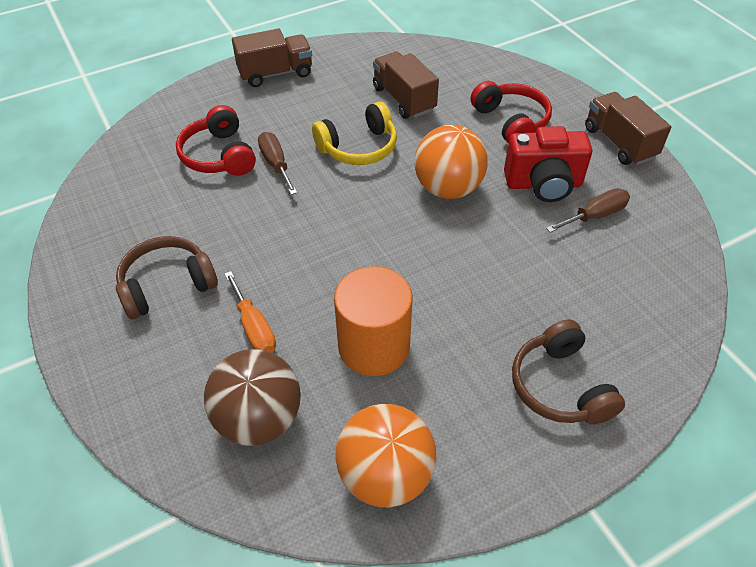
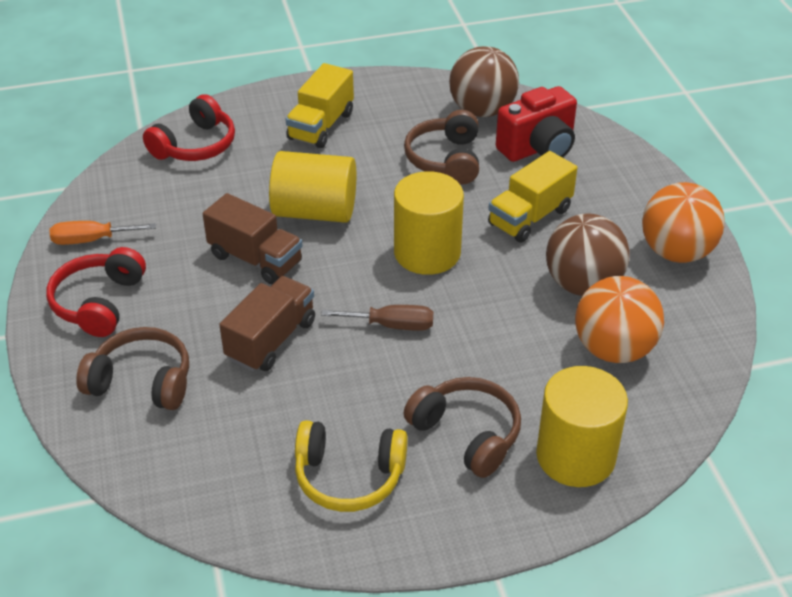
brown ball: [204,349,301,446] = 1 -> [449,46,519,117] [546,214,630,296] = 2
brown headphones: [116,236,218,319] [512,320,625,425] = 2 -> [76,327,189,410] [403,377,521,478] [404,110,479,185] = 3
brown screwdriver: [258,132,297,195] [546,188,630,233] = 2 -> [321,305,433,331] = 1
brown truck: [232,29,312,87] [373,52,439,119] [585,92,671,165] = 3 -> [203,193,303,284] [219,276,315,371] = 2
orange cylinder: [334,266,413,376] = 1 -> none = 0
yellow cylinder: none = 0 -> [269,151,356,223] [394,171,464,275] [536,366,628,487] = 3
yellow truck: none = 0 -> [286,63,354,148] [488,151,577,243] = 2

